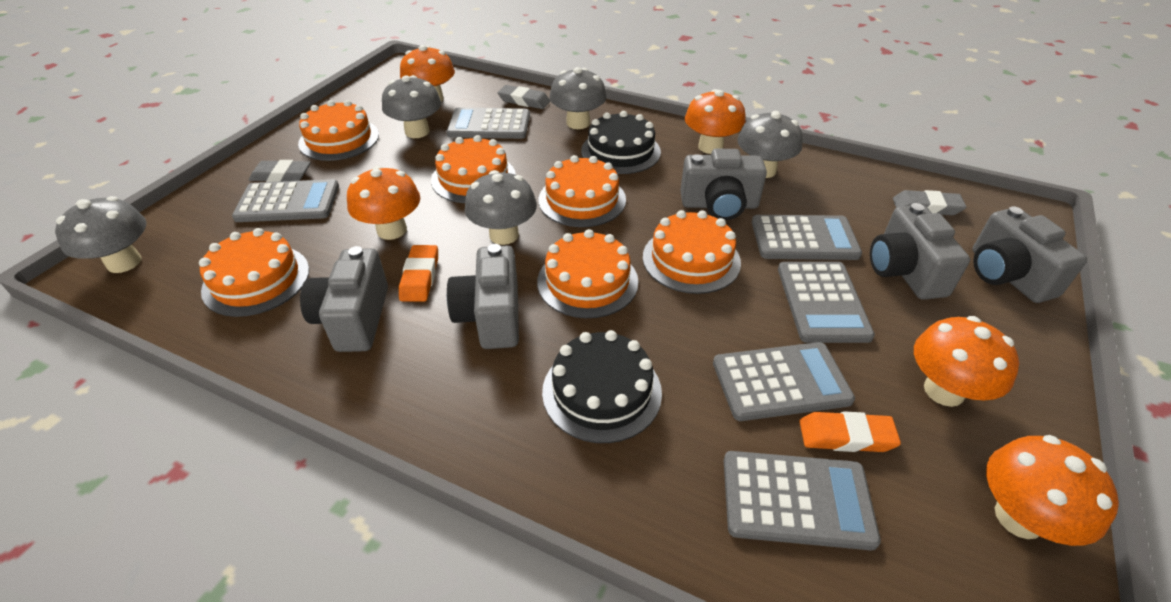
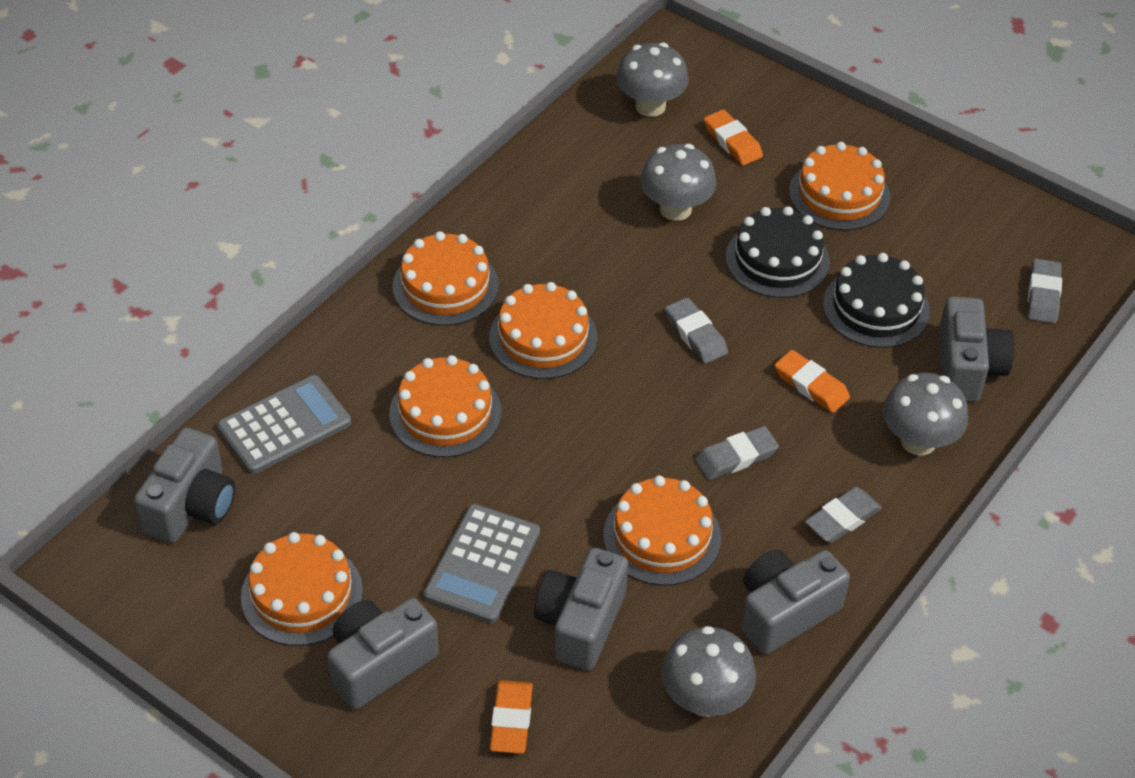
grey calculator: [232,179,339,222] [447,107,530,139] [713,342,855,421] [724,451,881,550] [752,215,862,260] [778,262,875,343] = 6 -> [217,375,351,474] [424,504,540,623] = 2
grey eraser: [249,160,311,182] [498,85,550,109] [893,190,967,215] = 3 -> [665,297,728,364] [695,426,779,480] [805,487,882,543] [1028,259,1062,323] = 4
grey mushroom: [55,196,146,273] [382,75,441,138] [465,170,537,245] [549,67,607,129] [737,111,802,178] = 5 -> [616,42,689,117] [640,144,716,221] [661,626,756,717] [883,373,968,456] = 4
orange eraser: [399,245,438,302] [799,411,901,452] = 2 -> [489,680,533,754] [704,109,763,166] [774,350,850,413] = 3
orange mushroom: [347,166,420,240] [400,45,455,102] [685,89,746,154] [914,316,1019,407] [986,435,1119,546] = 5 -> none = 0

